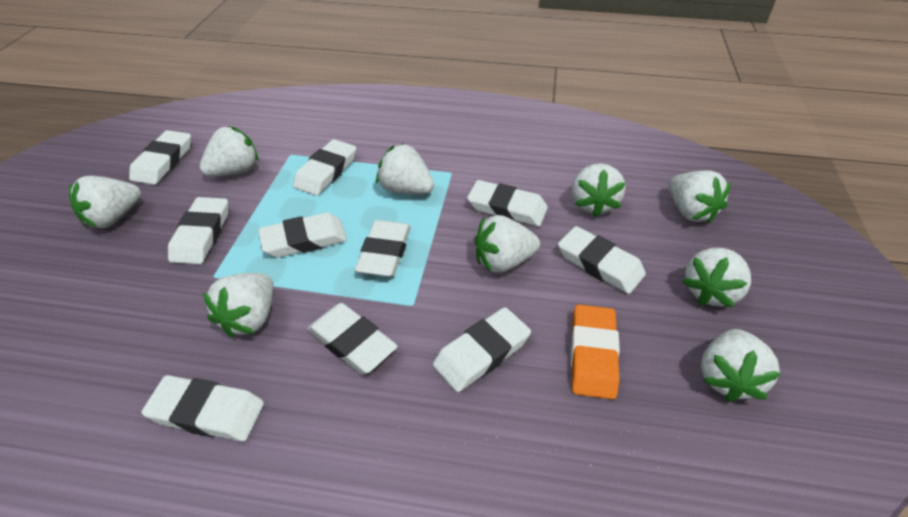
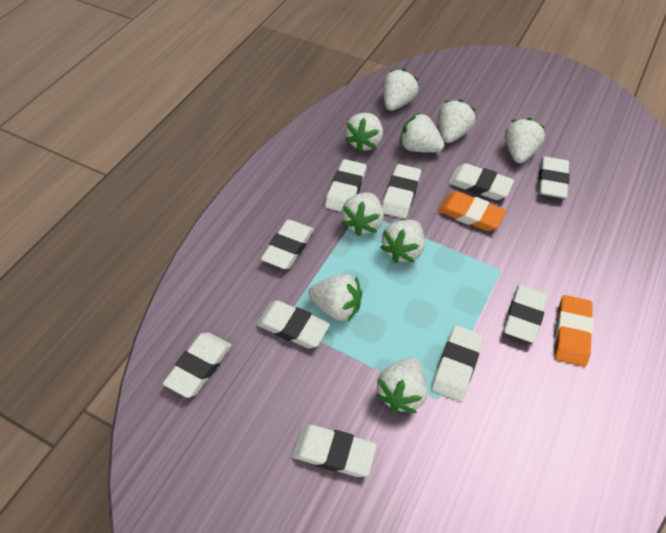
orange eraser: [571,304,620,399] = 1 -> [438,191,506,231] [555,295,594,367] = 2

